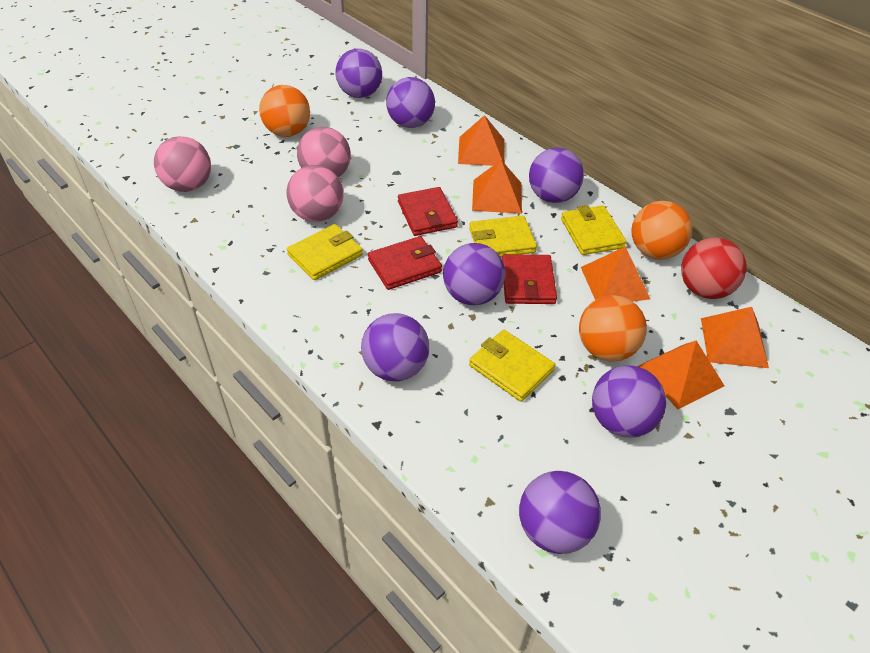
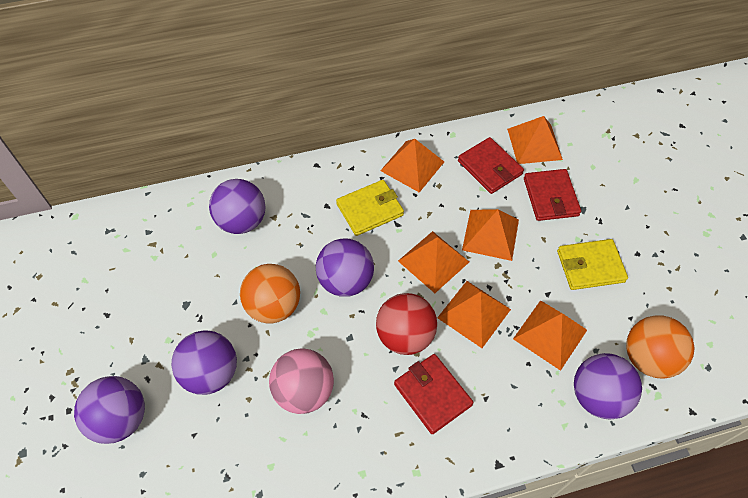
orange ball: [259,85,310,137] [579,295,647,362] [631,201,692,260] = 3 -> [240,264,300,323] [626,315,694,379] = 2
orange pyramid: [458,115,505,166] [472,160,522,214] [581,246,650,302] [638,341,724,409] [701,307,769,368] = 5 -> [380,139,444,193] [398,231,469,293] [437,281,511,348] [462,209,519,261] [507,116,563,164] [513,300,587,371] = 6
pink ball: [154,136,211,192] [287,165,343,222] [297,127,351,177] = 3 -> [269,349,334,414] = 1
purple ball: [335,49,382,98] [361,313,429,382] [386,77,435,128] [443,243,505,305] [519,471,601,554] [529,148,584,203] [592,365,666,438] = 7 -> [74,376,145,444] [172,330,237,395] [209,179,265,234] [316,238,374,297] [574,353,642,419] = 5
yellow wallet: [287,224,363,280] [469,216,537,257] [469,329,555,402] [561,205,627,255] = 4 -> [336,180,404,236] [557,239,628,290] = 2

